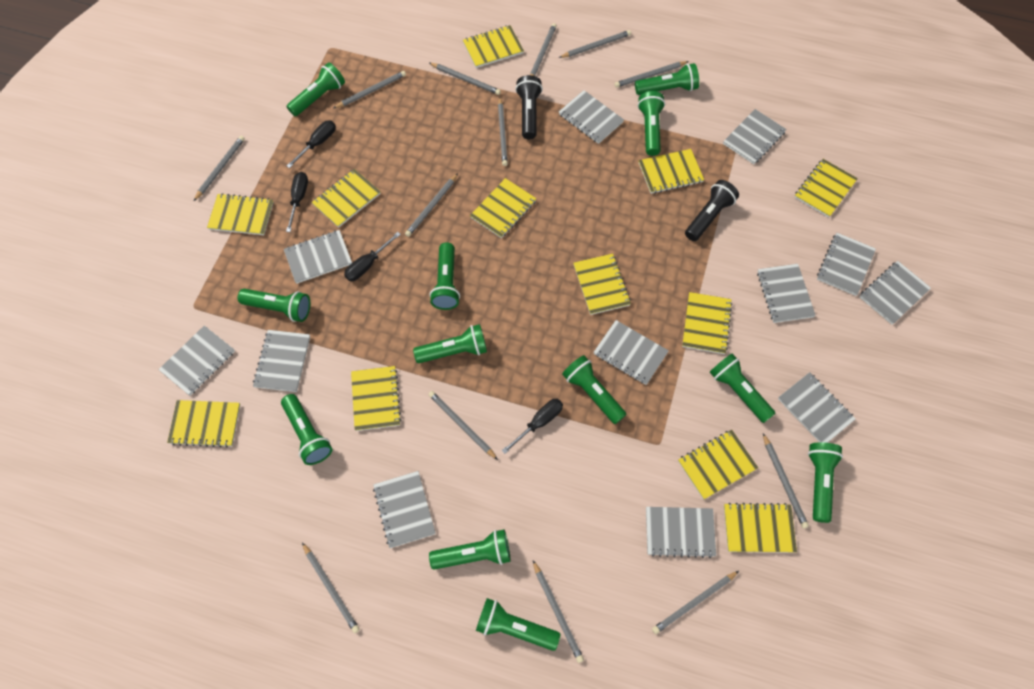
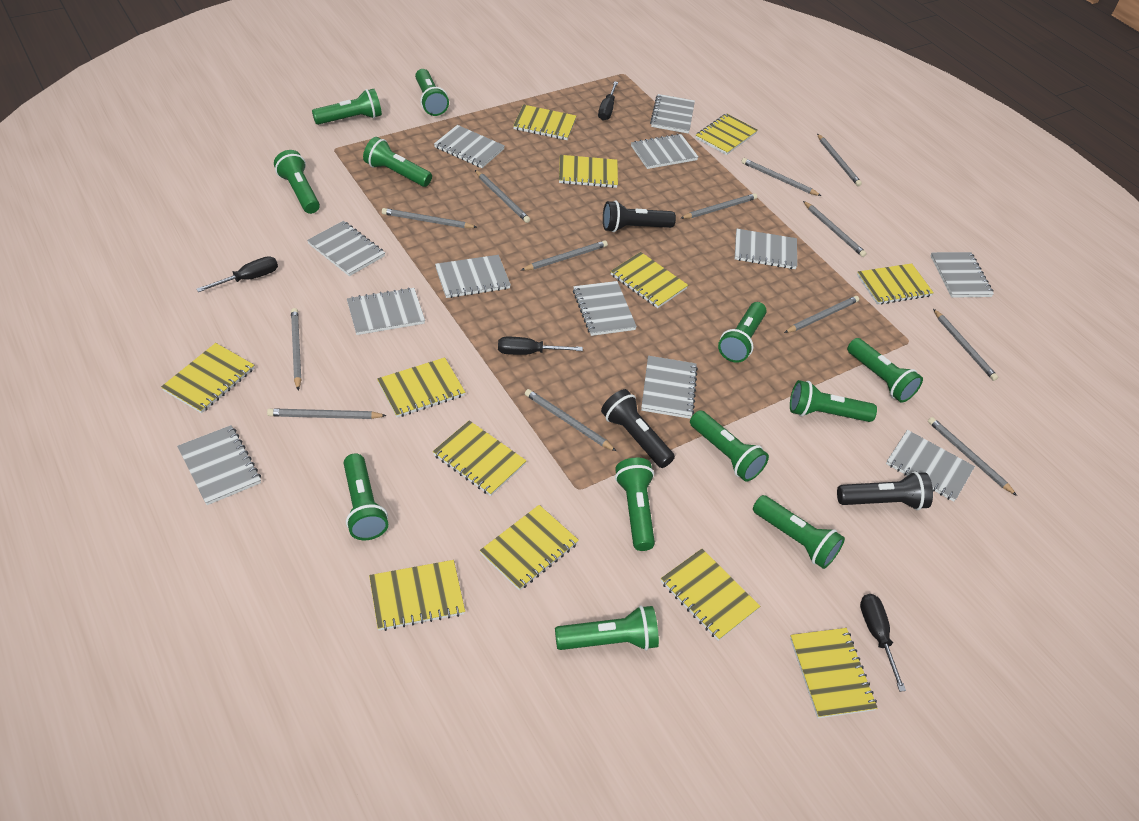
black flashlight: [515,75,543,139] [685,180,739,241] = 2 -> [601,389,675,468] [603,200,676,232] [837,471,933,510] = 3

